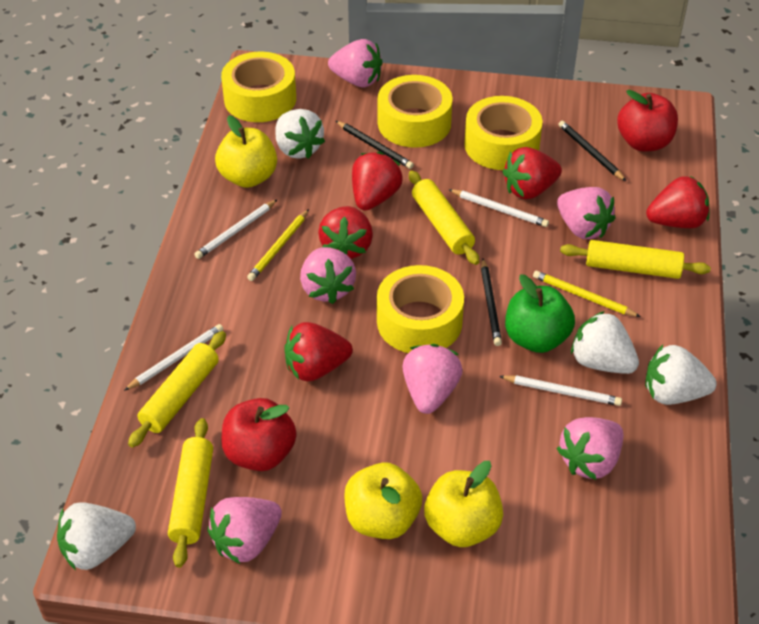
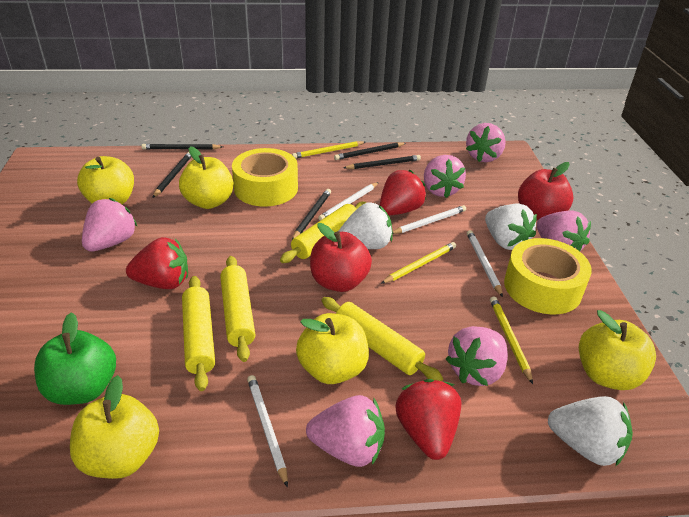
black pencil: [336,121,414,169] [481,259,502,346] [559,121,626,181] = 3 -> [141,144,223,150] [152,152,192,198] [292,189,331,239] [334,142,406,160] [344,155,421,169] = 5
red strawberry: [284,322,353,381] [318,206,373,259] [352,152,403,211] [503,147,562,199] [646,176,709,228] = 5 -> [126,237,188,289] [380,170,426,215] [395,379,461,460] = 3
white strawberry: [57,502,136,570] [275,109,325,159] [571,311,639,374] [645,345,717,405] = 4 -> [339,202,393,249] [485,203,537,250] [548,396,633,466] = 3
yellow apple: [215,115,277,188] [344,463,422,539] [424,461,503,547] = 3 -> [70,375,159,479] [77,156,134,205] [179,146,234,209] [296,313,369,384] [579,310,656,390] = 5
yellow pencil: [247,209,309,281] [533,271,641,317] = 2 -> [292,141,365,159] [381,242,456,284] [490,296,533,384] = 3
yellow tape: [221,52,296,122] [377,265,464,353] [378,75,453,148] [464,96,542,170] = 4 -> [232,148,298,207] [504,238,592,315] = 2

